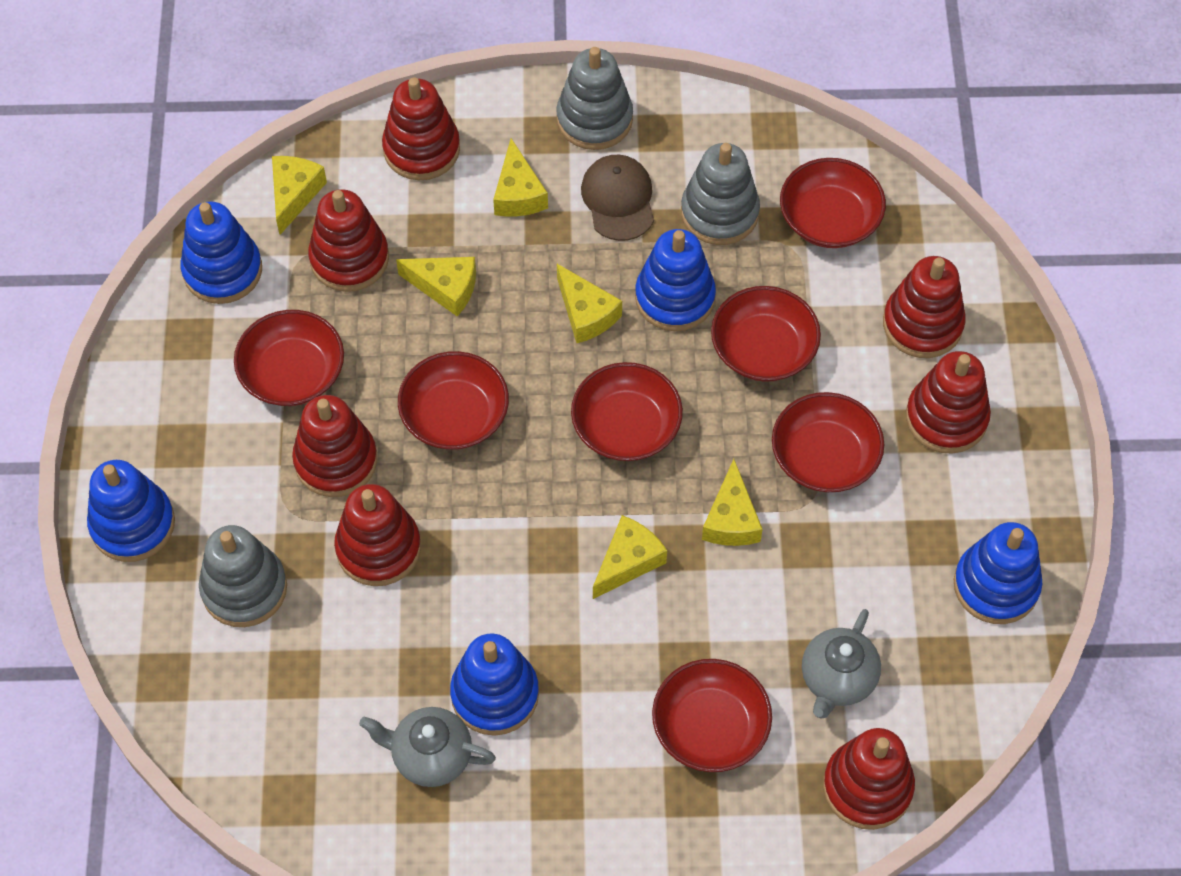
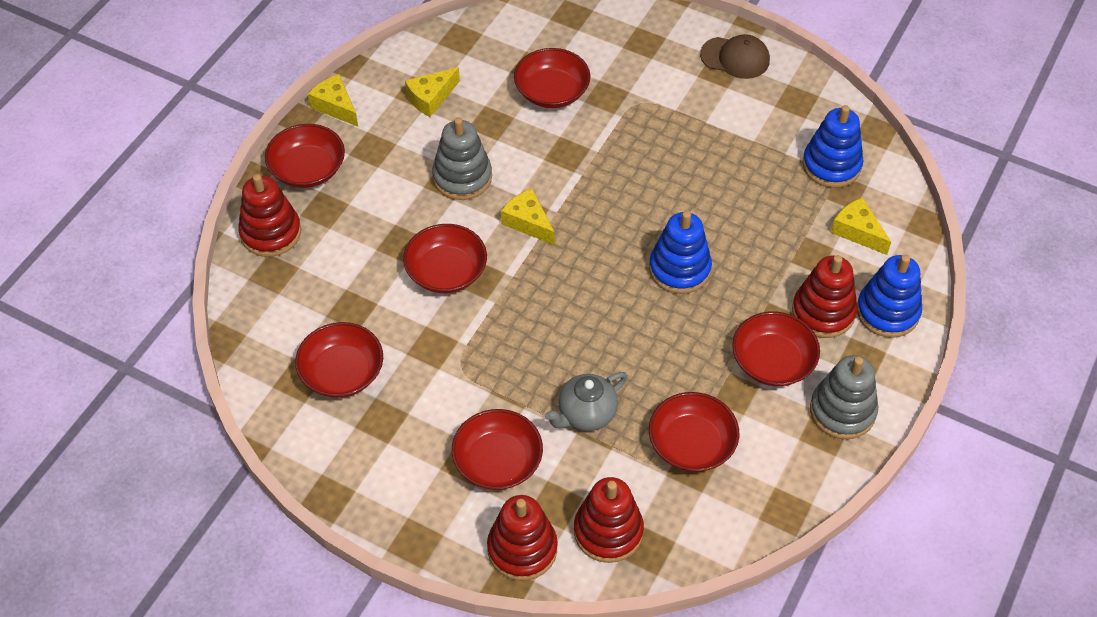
blue stacking toy: [87,460,175,562] [181,201,262,304] [450,633,539,736] [635,229,716,331] [954,522,1042,624] = 5 -> [649,211,712,294] [802,105,864,188] [857,255,922,338] = 3
grey stacking toy: [199,525,287,627] [556,47,633,150] [681,143,760,245] = 3 -> [432,117,492,200] [810,355,878,439] = 2
grey teapot: [359,707,496,787] [802,609,881,719] = 2 -> [545,372,627,431] = 1
red stacking toy: [292,395,377,497] [308,189,389,292] [334,484,421,586] [382,77,460,180] [823,728,915,830] [883,256,966,358] [906,351,991,454] = 7 -> [238,174,301,257] [487,495,558,581] [574,477,644,563] [792,255,857,338] = 4
yellow cheese: [272,156,327,235] [396,257,476,316] [493,138,548,216] [557,264,622,343] [593,515,667,599] [702,459,763,546] = 6 -> [308,74,358,127] [405,67,460,117] [501,189,555,245] [831,198,891,255] = 4

